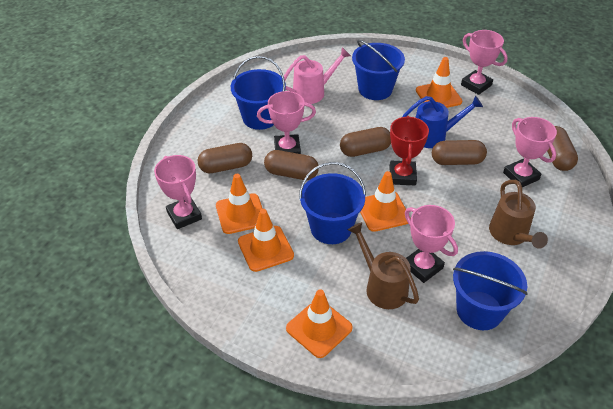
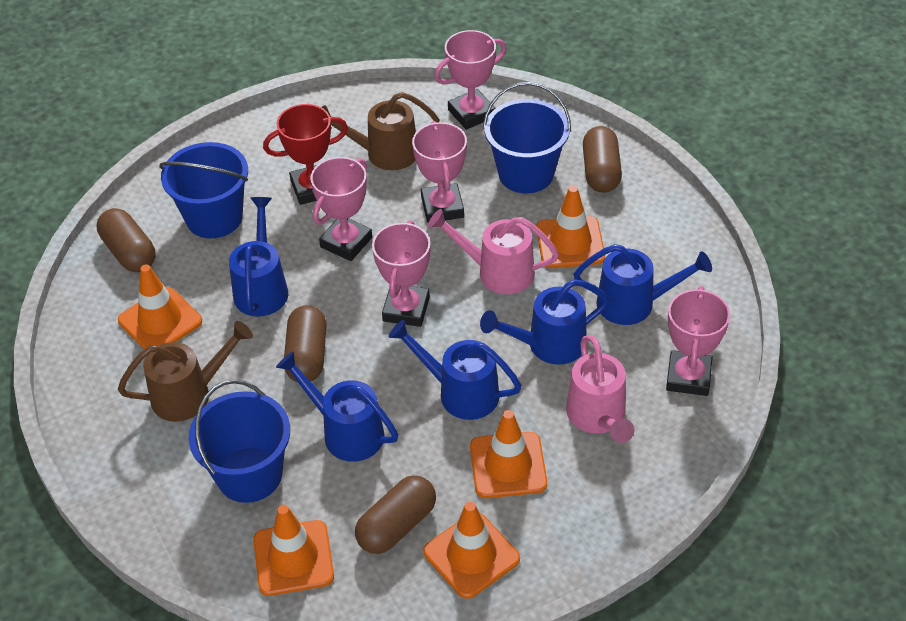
blue bucket: [231,56,286,130] [299,162,366,244] [352,40,405,100] [453,251,528,330] = 4 -> [159,142,248,238] [188,380,290,503] [483,82,571,193] = 3
blue watering can: [402,96,483,148] = 1 -> [229,197,288,317] [276,351,398,462] [389,320,522,420] [480,279,609,365] [574,244,712,325] = 5
brown capsule: [198,143,252,173] [264,150,319,180] [340,127,391,157] [432,140,487,165] [547,126,578,171] = 5 -> [97,208,155,272] [284,305,327,382] [355,475,436,554] [583,126,622,193] = 4
pink watering can: [284,47,351,104] = 1 -> [428,209,559,295] [566,335,634,443] = 2

